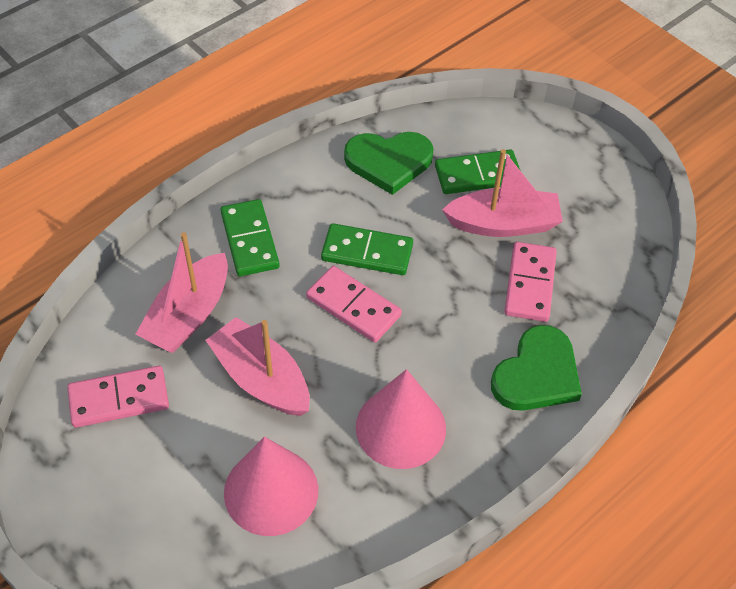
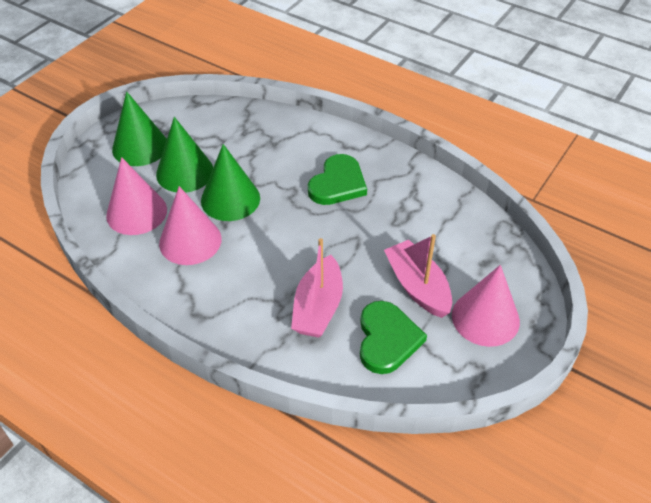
green cone: none = 0 -> [112,91,167,166] [156,117,213,193] [201,144,260,221] = 3
green domino: [221,199,280,276] [321,223,413,275] [435,149,521,194] = 3 -> none = 0
pink boat: [135,232,228,353] [206,317,310,416] [442,149,563,237] = 3 -> [291,238,343,338] [384,234,452,318] = 2
pink cone: [224,437,318,536] [356,369,446,469] = 2 -> [106,157,167,235] [159,186,221,265] [452,265,520,347] = 3
pink domino: [67,366,169,428] [306,266,402,343] [504,242,557,322] = 3 -> none = 0

